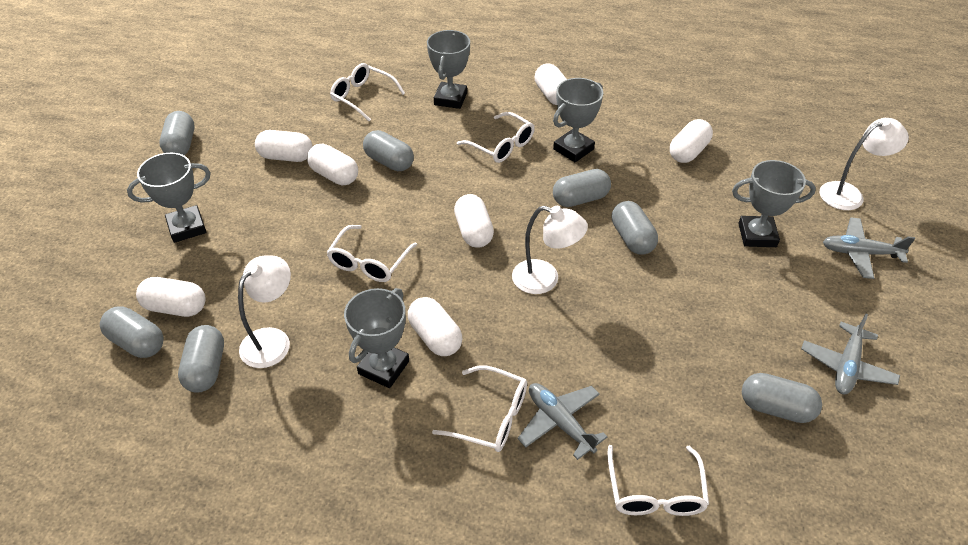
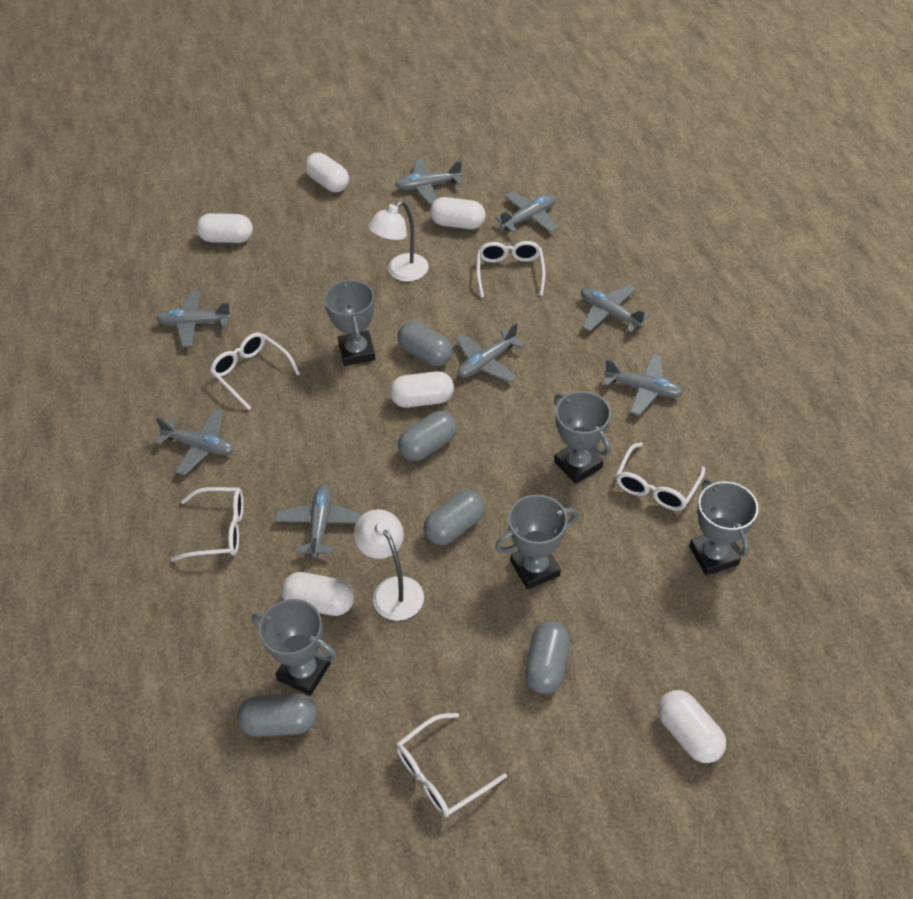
grey capsule: [100,306,164,358] [160,111,195,155] [178,325,224,393] [363,130,414,171] [553,169,611,207] [612,201,658,255] [742,373,822,423] = 7 -> [237,693,317,737] [398,321,453,366] [398,411,457,461] [424,490,485,545] [524,620,570,694] = 5
grey plane: [518,383,607,460] [801,314,900,394] [823,217,915,279] = 3 -> [155,409,234,475] [156,290,232,347] [275,483,364,558] [395,159,462,204] [456,323,525,383] [495,192,557,233] [581,284,650,333] [603,354,683,415] = 8
white capsule: [136,277,205,317] [255,130,313,162] [307,144,358,185] [408,297,463,356] [454,194,494,248] [535,64,567,105] [670,119,713,163] = 7 -> [196,213,253,243] [281,572,354,616] [305,153,349,192] [390,371,454,408] [430,197,486,229] [658,690,726,763] = 6
white lamp: [238,255,291,368] [512,206,588,294] [820,118,909,210] = 3 -> [354,509,424,621] [368,201,429,282] = 2

